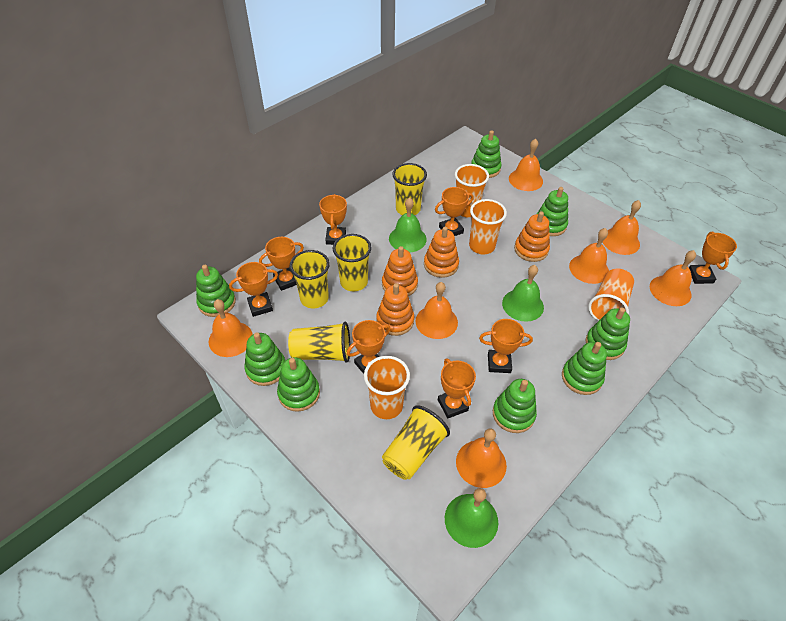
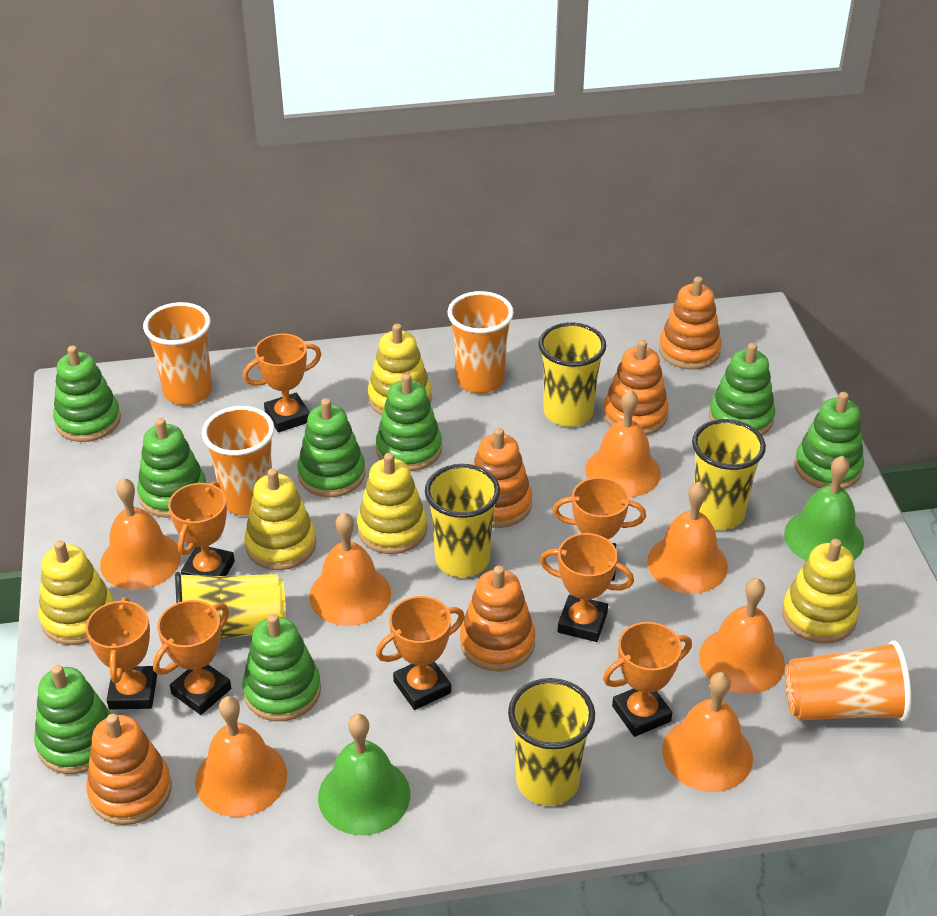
green bell: [389,197,427,252] [445,488,498,548] [502,265,544,322] = 3 -> [318,714,410,835] [784,456,864,561] = 2
orange stacking toy: [376,283,414,336] [382,246,418,296] [424,227,459,278] [514,211,550,262] = 4 -> [86,714,172,825] [460,566,535,671] [473,428,532,528] [603,340,669,435] [659,277,722,370] = 5
yellow stacking toy: none = 0 -> [38,540,114,645] [244,468,316,570] [357,453,427,554] [368,324,432,415] [782,539,859,644] = 5

